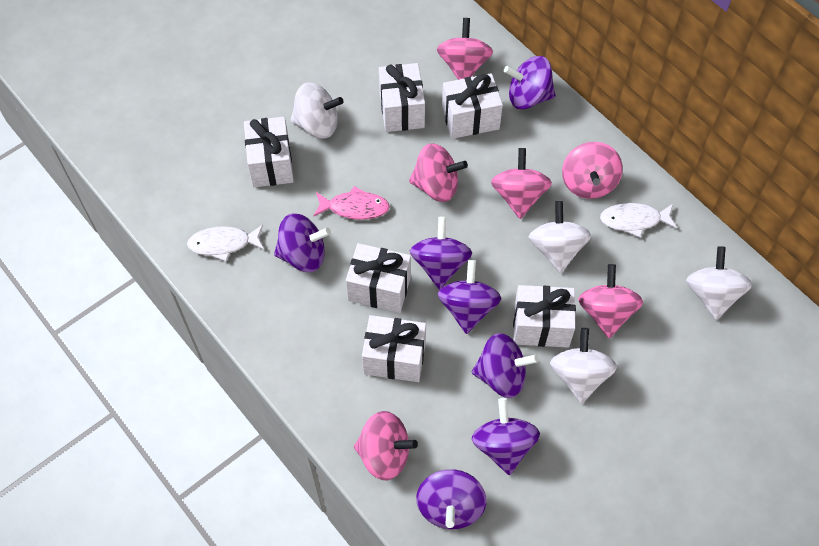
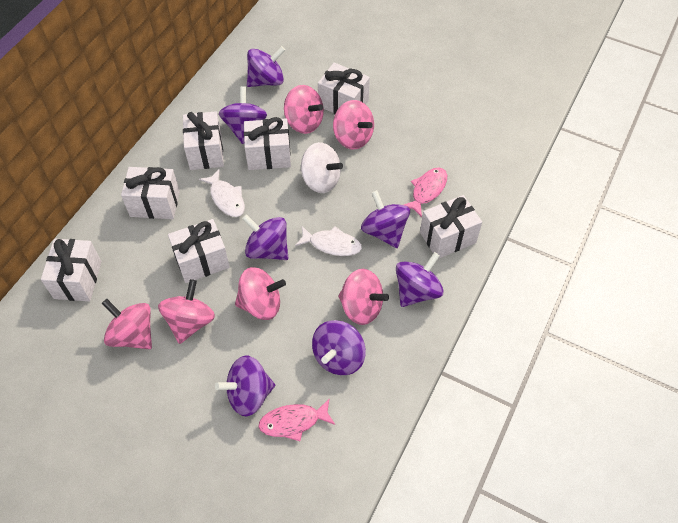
pink fish: [313,186,390,220] = 1 -> [259,399,336,441] [404,167,447,217] = 2
white gift: [244,117,294,187] [346,243,411,313] [362,315,426,382] [379,63,425,132] [442,73,503,139] [513,285,576,347] = 6 -> [41,239,101,302] [121,167,180,219] [168,219,230,283] [183,111,224,170] [244,117,291,170] [318,63,370,114] [420,195,482,259] = 7
white spinning top: [290,82,344,139] [529,201,591,273] [550,328,617,404] [686,246,752,320] = 4 -> [301,142,343,193] = 1

